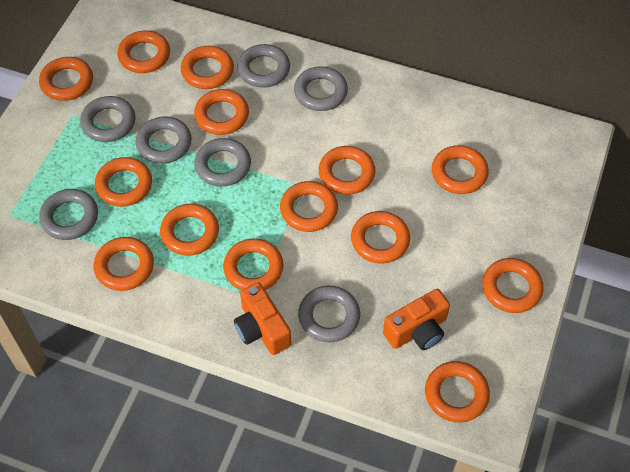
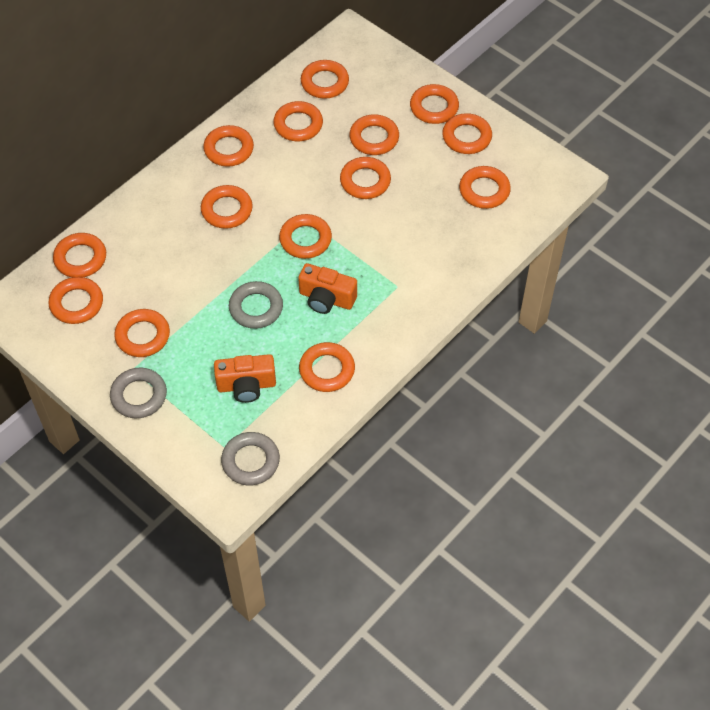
grey ring: [39,189,98,240] [80,96,135,142] [136,117,192,164] [194,138,251,187] [237,44,290,88] [294,66,348,111] [298,286,360,342] = 7 -> [110,368,167,418] [221,432,280,485] [229,281,283,329] = 3

